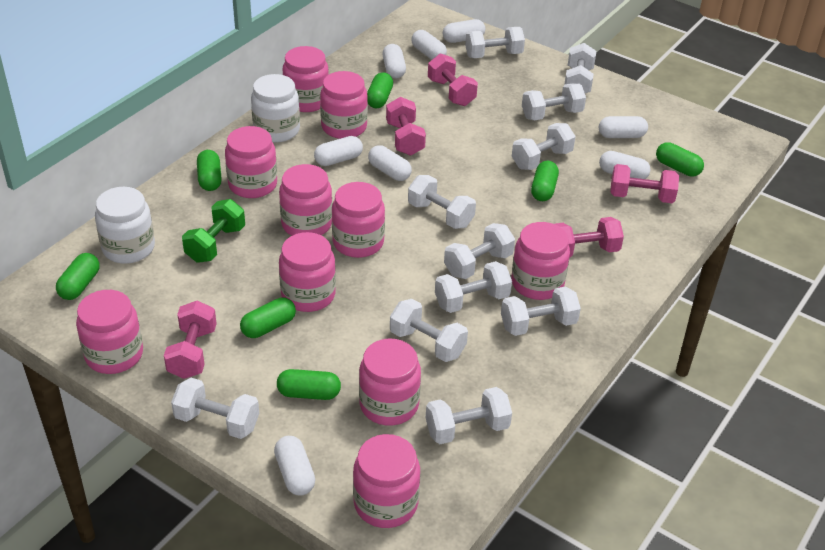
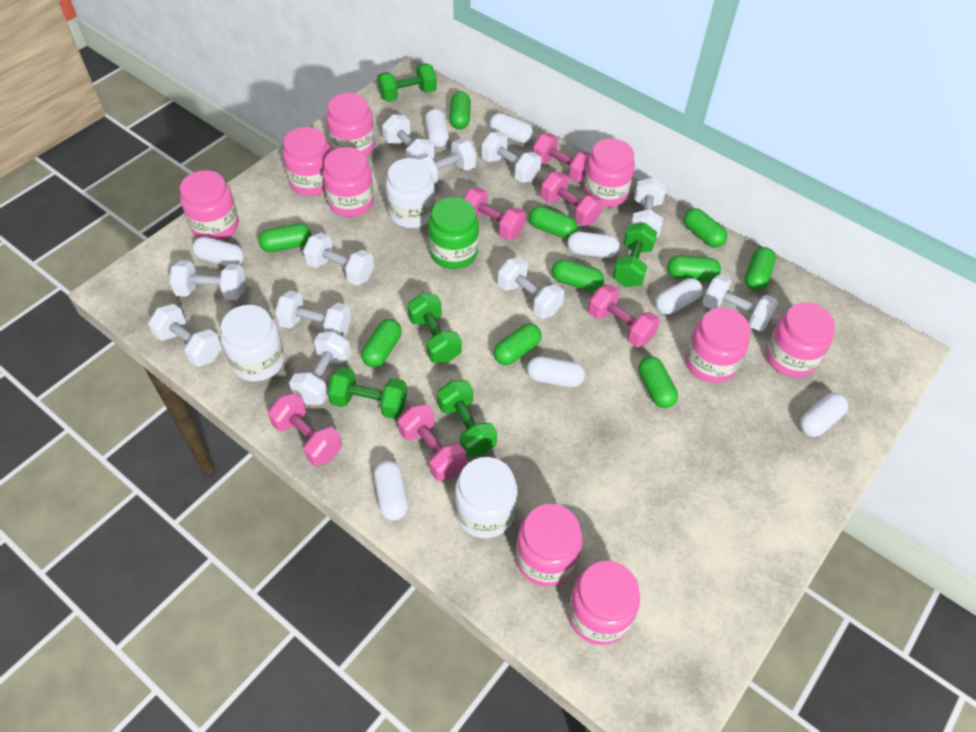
green capsule: [56,253,100,300] [197,150,222,191] [240,297,296,338] [277,369,341,400] [367,72,393,108] [531,161,559,201] [656,142,704,177] = 7 -> [258,223,312,252] [361,319,402,367] [450,91,471,129] [493,323,542,365] [529,206,577,238] [552,260,604,291] [638,356,678,408] [667,256,721,281] [684,208,727,248] [745,247,776,291] = 10
green dumbbell: [182,199,245,263] = 1 -> [327,367,407,419] [377,63,437,102] [407,293,462,363] [437,380,497,457] [613,222,658,287] = 5
green jar: none = 0 -> [428,197,479,269] = 1
pink dumbbell: [164,300,217,379] [386,97,426,156] [428,53,478,106] [555,217,624,258] [610,164,679,203] = 5 -> [268,393,342,466] [398,404,466,481] [463,187,526,240] [532,133,590,183] [540,172,603,226] [588,284,660,347] = 6
pink jar: [76,290,143,374] [225,126,277,198] [279,164,332,236] [279,232,336,312] [283,46,328,112] [320,71,368,139] [332,182,385,258] [353,434,420,528] [359,338,421,426] [511,222,570,300] = 10 -> [180,170,239,240] [283,127,331,196] [323,147,374,217] [326,93,375,156] [516,504,583,587] [568,561,640,645] [584,138,635,207] [685,308,750,383] [766,303,835,378] = 9
white jar: [95,187,155,264] [251,74,300,142] = 2 -> [221,305,285,382] [386,158,435,228] [455,457,517,538] = 3

